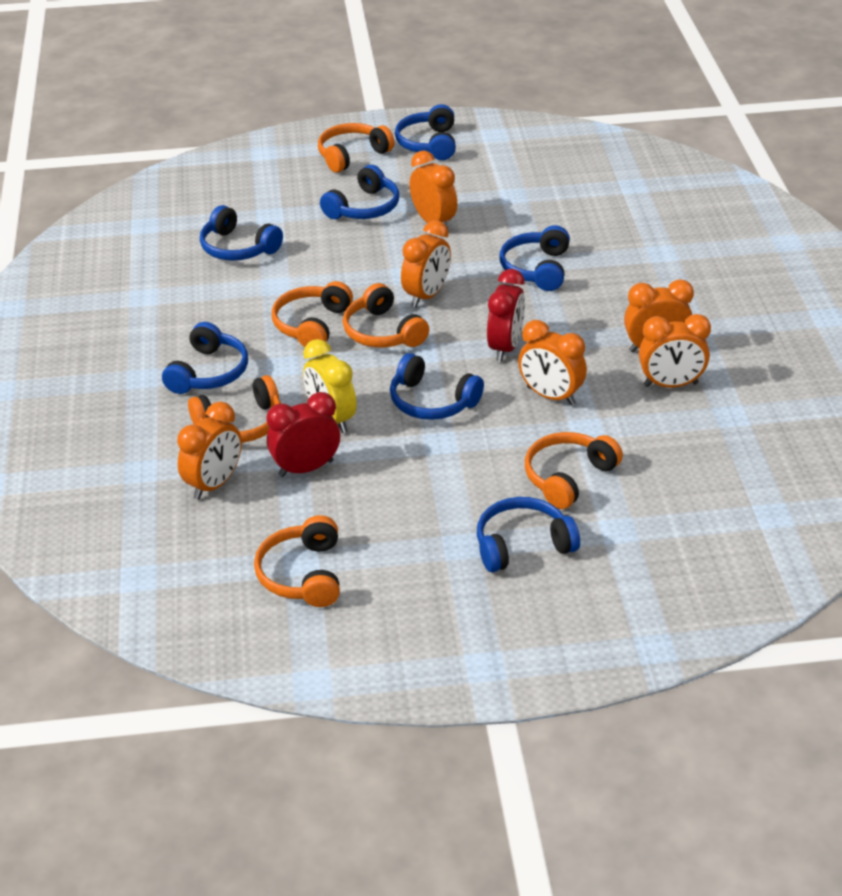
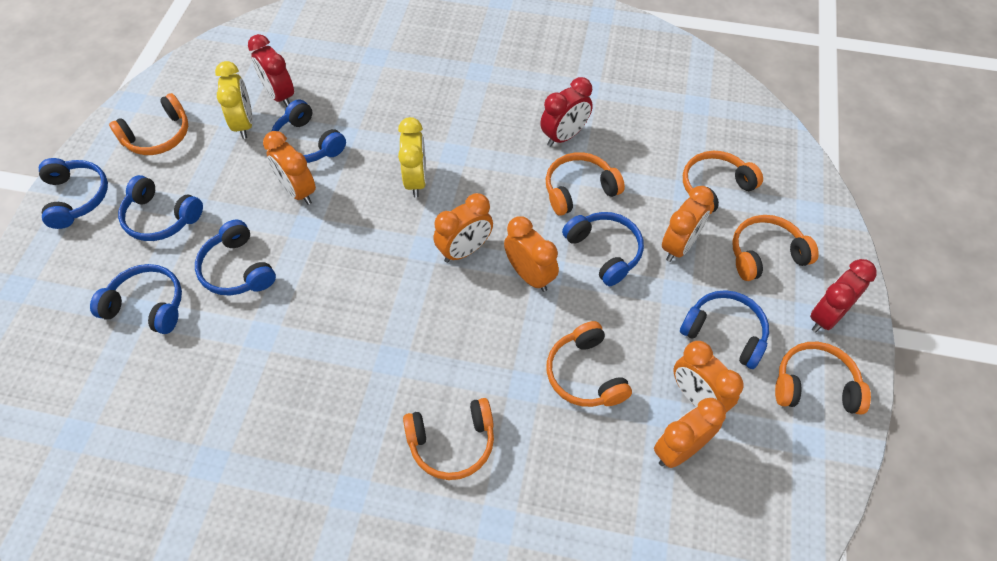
orange headphones: [188,375,281,442] [254,515,340,607] [272,281,353,347] [318,123,395,173] [343,283,429,348] [525,432,623,509] = 6 -> [109,93,188,155] [403,398,494,480] [546,152,625,216] [546,321,632,407] [683,151,763,215] [732,215,819,281] [775,342,871,415] = 7
red clock: [266,392,340,477] [487,269,525,362] = 2 -> [248,34,294,107] [540,77,593,147] [810,259,877,332] = 3
yellow clock: [303,339,357,433] = 1 -> [215,61,253,139] [398,117,426,197] = 2

